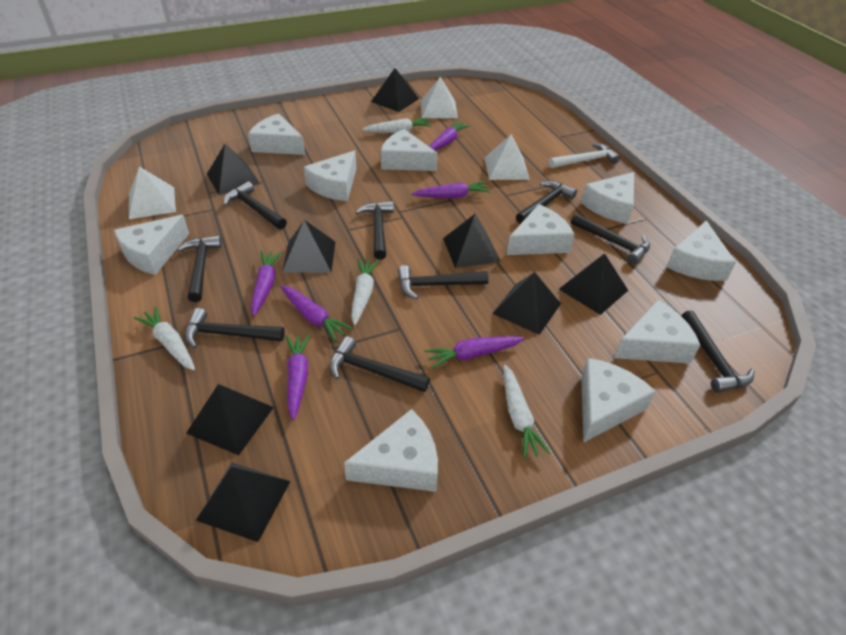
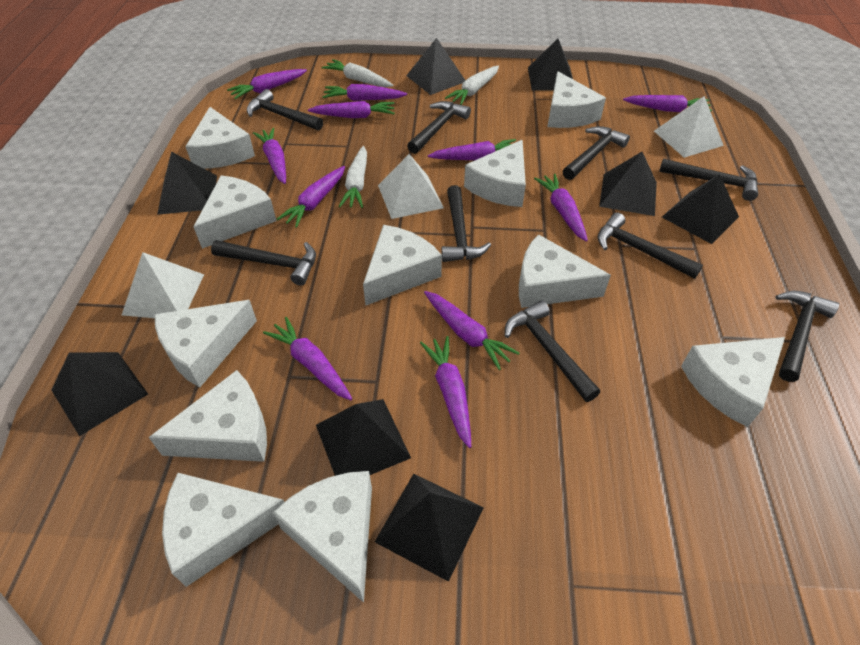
purple carrot: [251,251,282,316] [280,285,353,341] [286,334,310,420] [411,181,491,198] [424,336,525,369] [429,121,470,151] = 6 -> [227,69,307,99] [253,128,286,184] [263,317,352,400] [277,166,345,228] [308,101,395,118] [322,84,407,101] [420,336,471,448] [424,291,519,370] [428,139,516,160] [534,174,588,242] [623,95,712,112] = 11
white carrot: [134,306,195,371] [351,259,379,326] [362,118,432,133] [504,365,551,459] = 4 -> [322,59,393,87] [339,146,367,208] [445,65,499,105] = 3
white cheese: [114,215,189,275] [248,113,305,155] [304,150,357,201] [344,409,438,492] [381,129,438,171] [507,204,575,255] [581,172,634,224] [581,358,656,443] [614,300,700,364] [667,220,736,281] = 10 -> [149,370,267,462] [155,300,257,387] [162,473,284,587] [185,107,255,169] [193,175,276,249] [273,471,372,603] [363,225,442,305] [464,140,526,207] [519,234,611,308] [547,71,606,128] [681,337,785,427] = 11
white hammer: [549,143,620,168] = 1 -> none = 0

